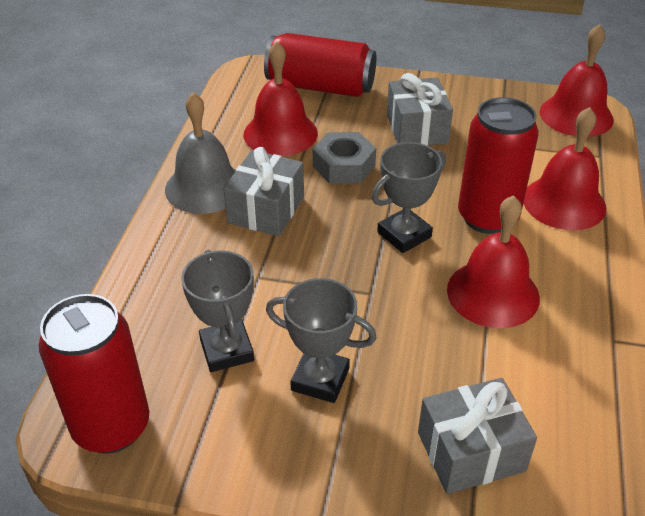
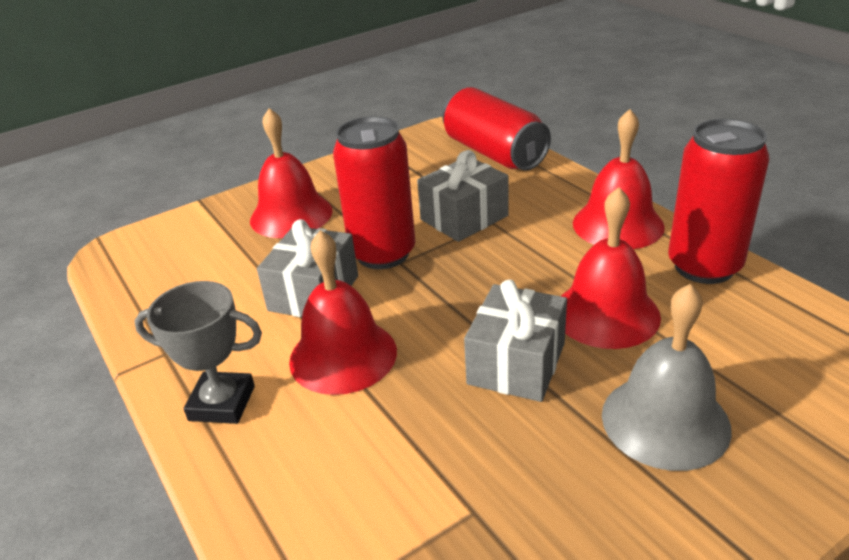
grey nut: [313,132,376,184] = 1 -> none = 0
grey trophy: [181,250,254,372] [266,278,376,403] [372,142,446,253] = 3 -> [134,281,262,424] = 1

